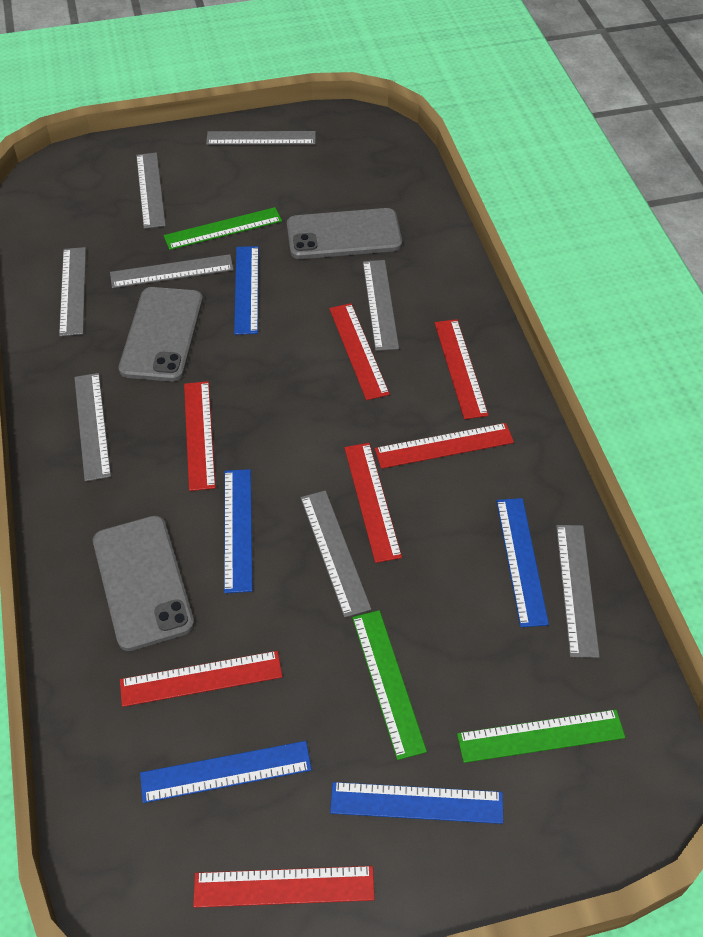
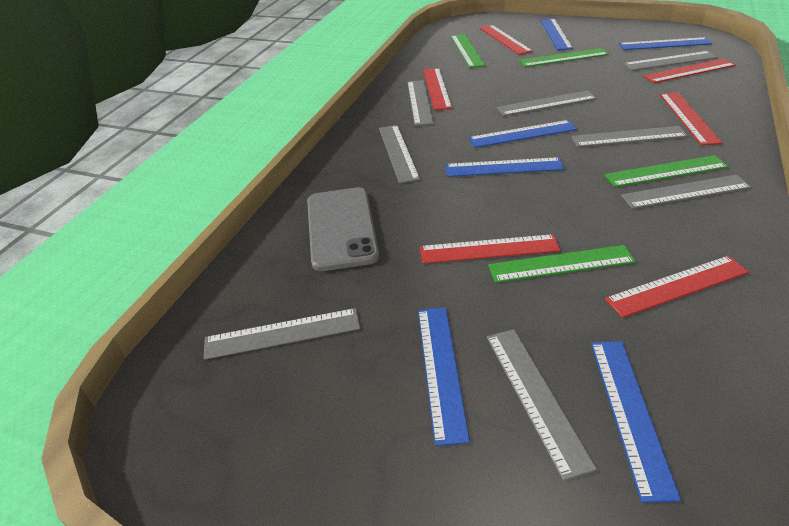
blue ruler: [140,741,312,803] [224,469,253,593] [234,246,259,335] [330,782,503,824] [496,498,549,627] = 5 -> [418,307,470,446] [446,157,564,177] [469,120,577,148] [540,19,573,50] [591,341,681,503] [619,37,712,50] = 6
green ruler: [164,207,282,250] [352,610,427,760] [457,709,625,763] = 3 -> [451,34,485,68] [488,245,636,283] [519,48,609,67] [604,155,728,187] = 4
grey phone: [93,516,194,651] [119,287,203,382] [287,208,402,259] = 3 -> [307,187,379,271] = 1
red ruler: [120,651,282,707] [184,381,216,491] [193,866,375,908] [329,303,390,400] [344,443,402,563] [375,423,514,469] [435,319,489,419] = 7 -> [420,234,561,264] [423,68,452,110] [480,25,533,55] [605,256,749,318] [643,59,735,83] [660,92,723,145] = 6

